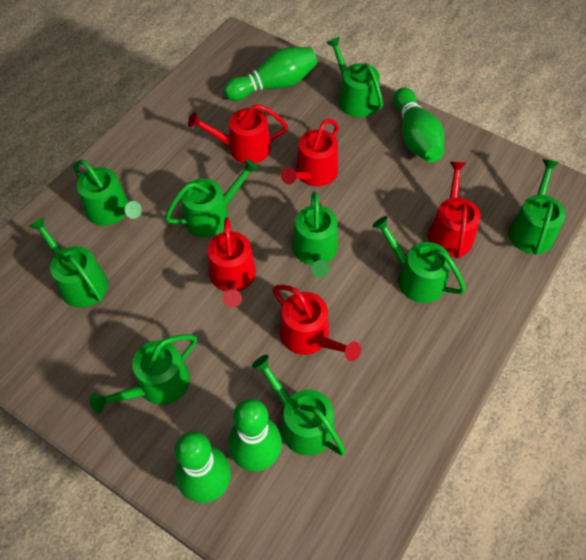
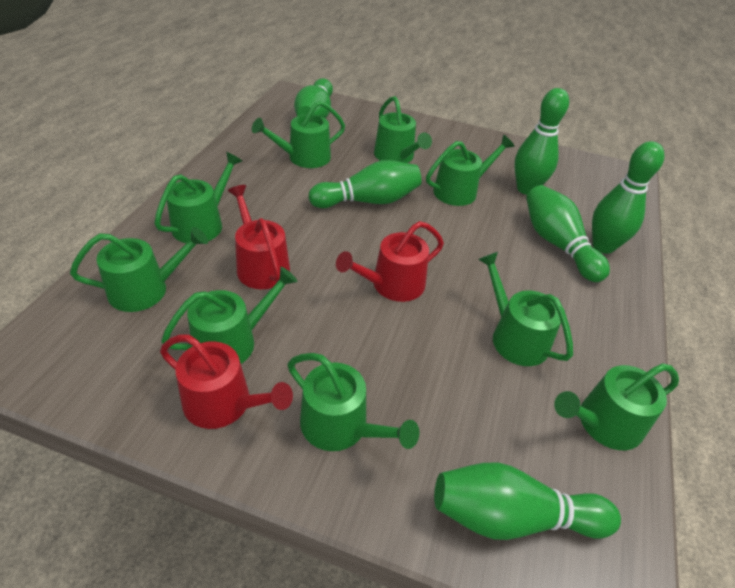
green bowling pin: [174,431,231,503] [224,47,317,101] [228,398,282,472] [393,87,444,162] = 4 -> [294,78,333,119] [309,160,421,208] [434,462,621,540] [514,88,569,195] [526,185,610,282] [592,141,664,254] = 6
red watering can: [188,104,288,163] [207,217,256,307] [272,285,361,361] [281,119,339,186] [428,162,481,259] = 5 -> [160,334,293,429] [228,185,290,289] [336,221,444,302] = 3

